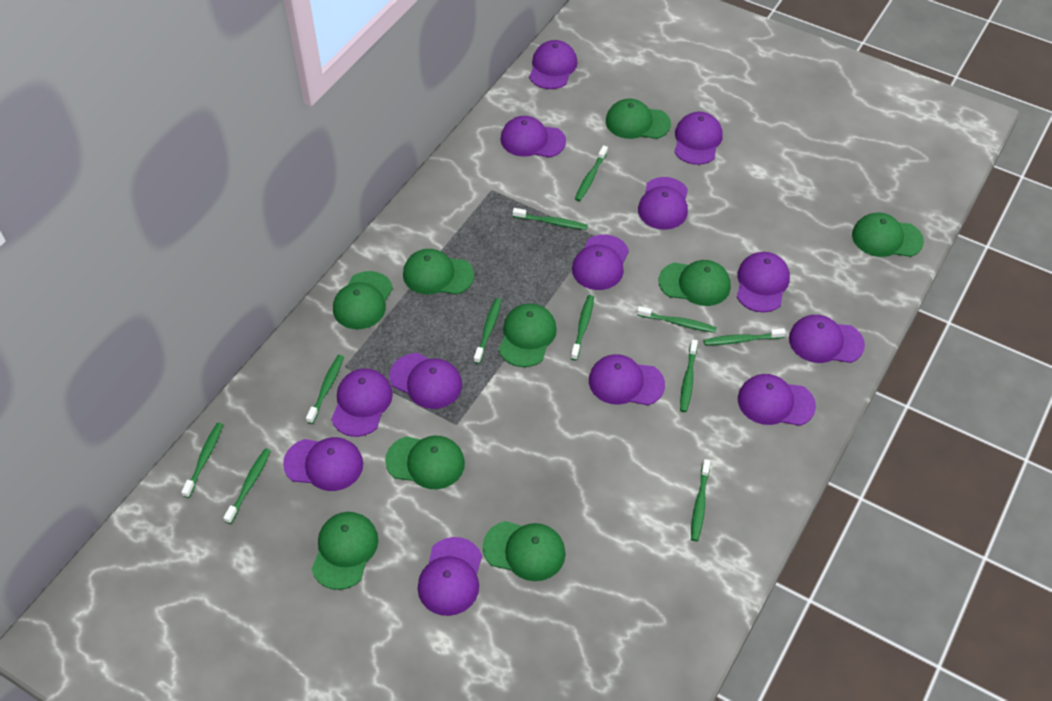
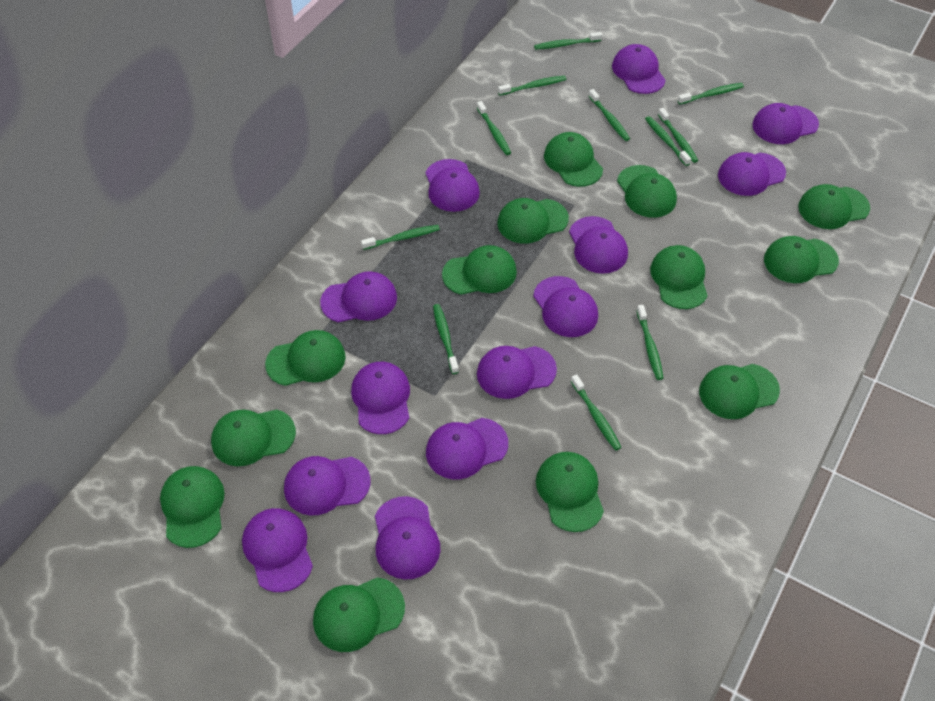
green cap: [312,512,378,590] [333,271,393,329] [385,436,465,489] [403,249,474,295] [483,521,566,581] [499,303,557,367] [606,99,671,139] [659,260,731,306] [852,213,924,257] = 9 -> [160,466,225,548] [211,409,296,466] [265,330,346,386] [313,577,405,652] [442,245,517,295] [497,198,569,244] [536,452,604,532] [544,132,603,187] [617,165,677,218] [650,245,708,309] [699,364,780,419] [764,236,839,283] [798,184,870,229] = 13

